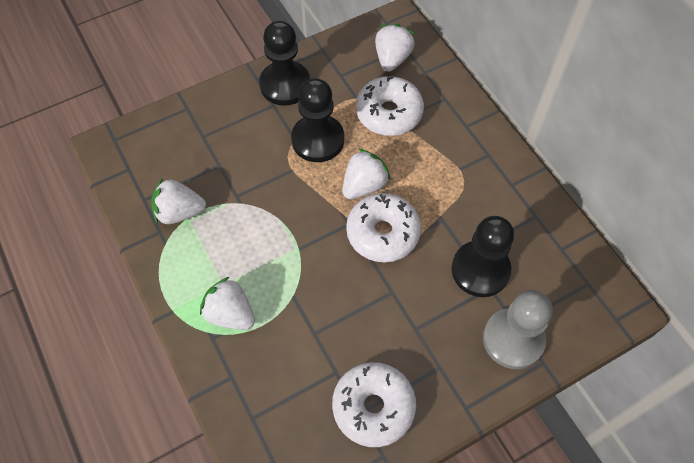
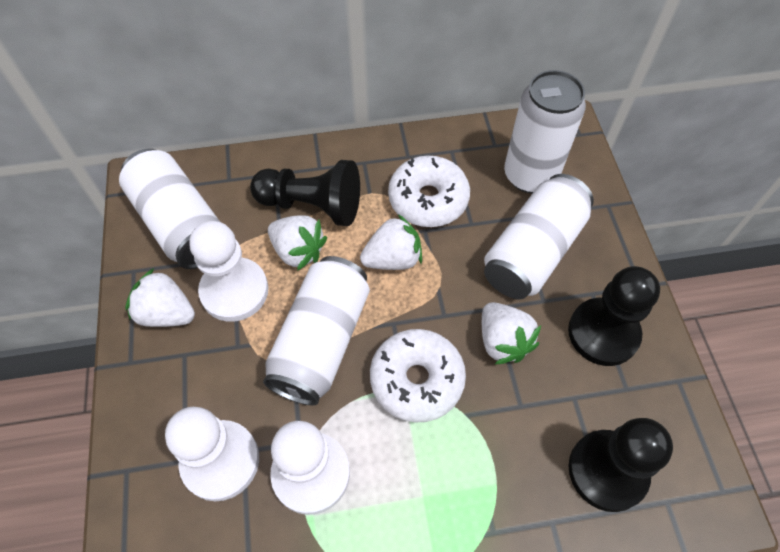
grey pawn: [483,290,553,369] = 1 -> none = 0
white can: none = 0 -> [119,149,220,269] [263,256,370,406] [484,174,594,299] [504,70,586,193] = 4
white donut: [332,362,416,447] [346,193,421,262] [356,76,424,136] = 3 -> [370,329,466,422] [388,155,470,227] = 2
white pawn: none = 0 -> [165,407,259,501] [189,221,268,322] [270,421,350,515] = 3

